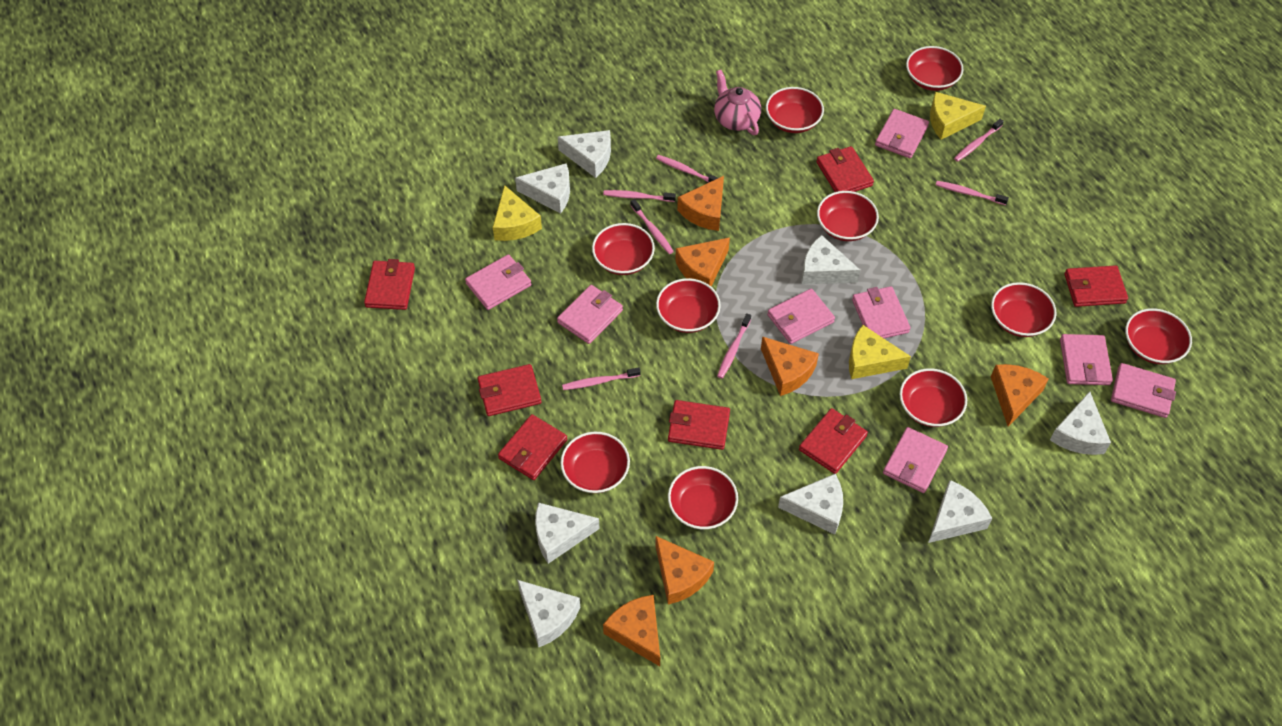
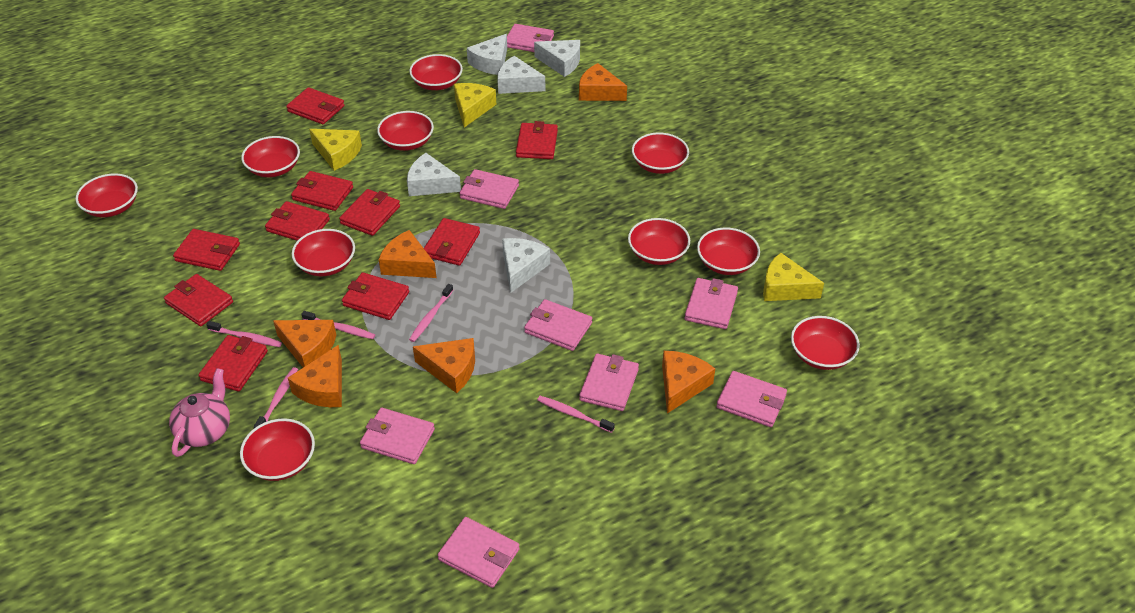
pink toothbrush: [562,367,641,390] [603,190,676,202] [630,199,674,254] [656,155,718,183] [717,313,751,379] [936,181,1009,205] [954,119,1004,162] = 7 -> [207,321,282,347] [254,367,298,428] [301,311,375,339] [409,284,453,342] [537,396,615,433] = 5
red wallet: [364,259,415,310] [478,364,541,416] [498,414,567,480] [668,400,730,450] [799,408,868,474] [816,146,874,192] [1064,265,1128,307] = 7 -> [164,274,233,326] [173,229,240,271] [199,335,268,392] [265,201,330,241] [286,87,344,124] [291,171,353,211] [339,189,400,236] [342,272,409,320] [424,218,480,266] [516,121,558,159] = 10
white cheese: [515,163,570,214] [517,580,580,647] [535,503,600,564] [558,130,611,178] [778,473,843,535] [802,235,860,284] [928,480,992,543] [1050,391,1111,455] = 8 -> [407,153,461,196] [467,34,507,75] [497,56,546,94] [502,238,550,293] [534,40,580,77] = 5

